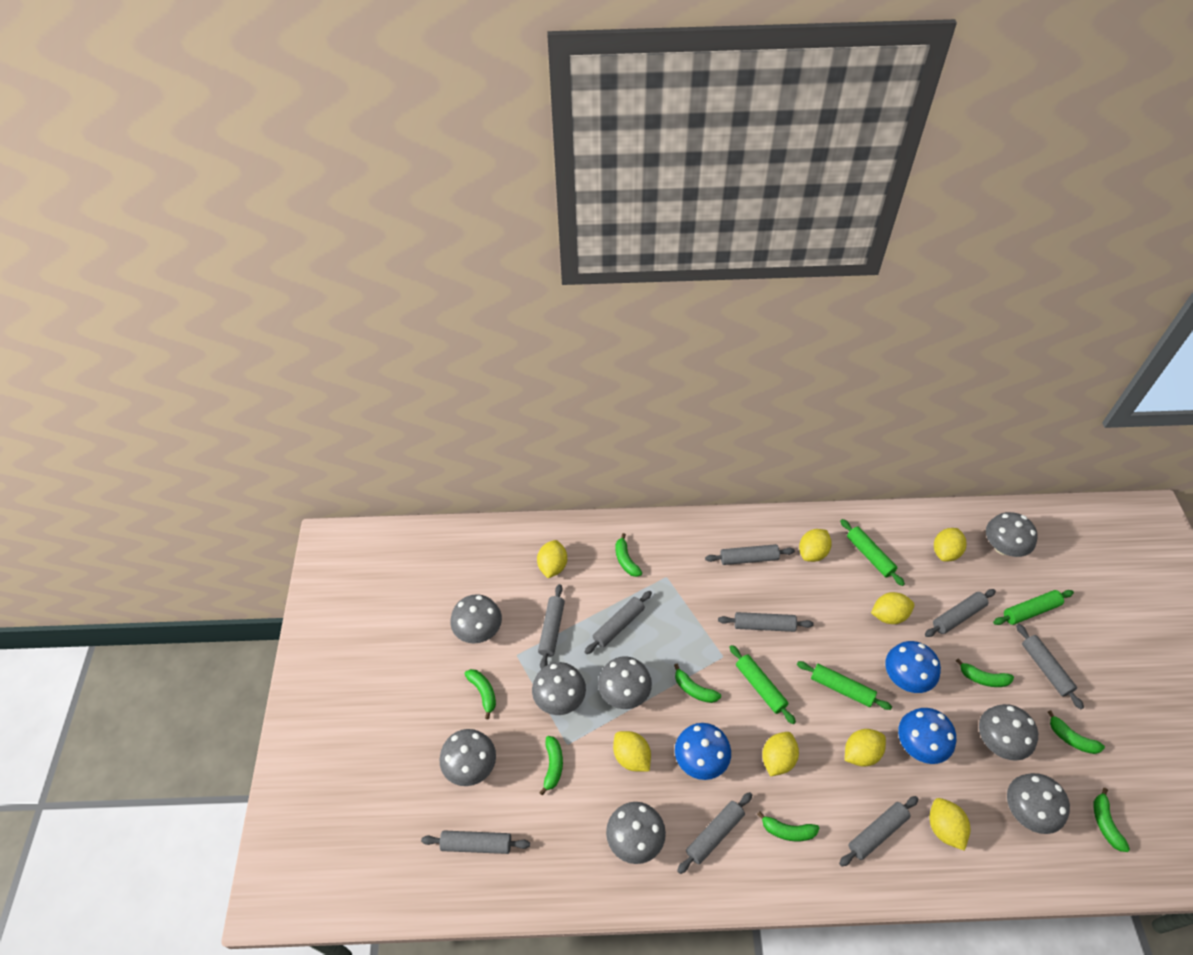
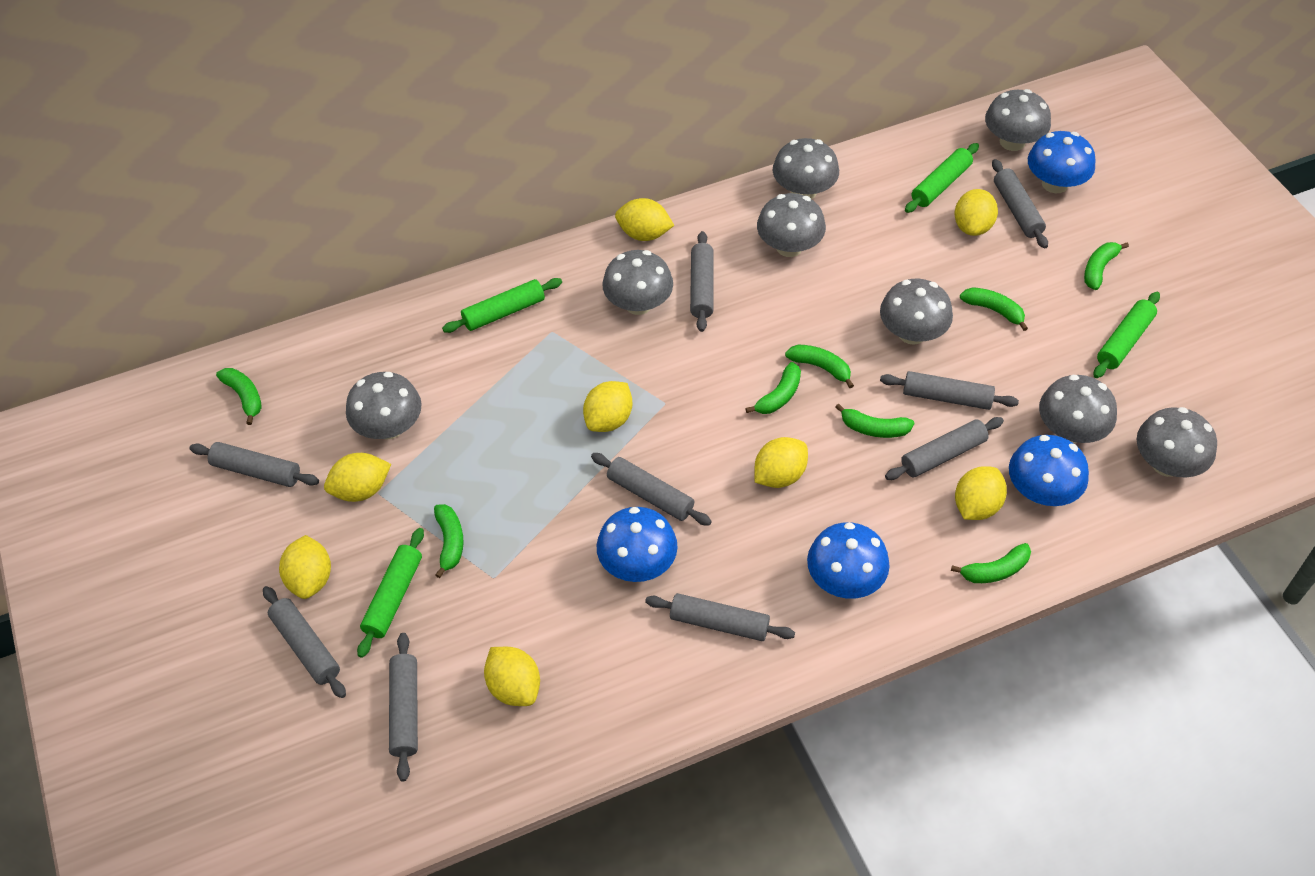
blue mushroom: [675,723,731,780] [885,641,941,693] [898,708,956,764] = 3 -> [597,507,678,582] [807,522,890,599] [1009,435,1089,506] [1028,131,1096,193] = 4

